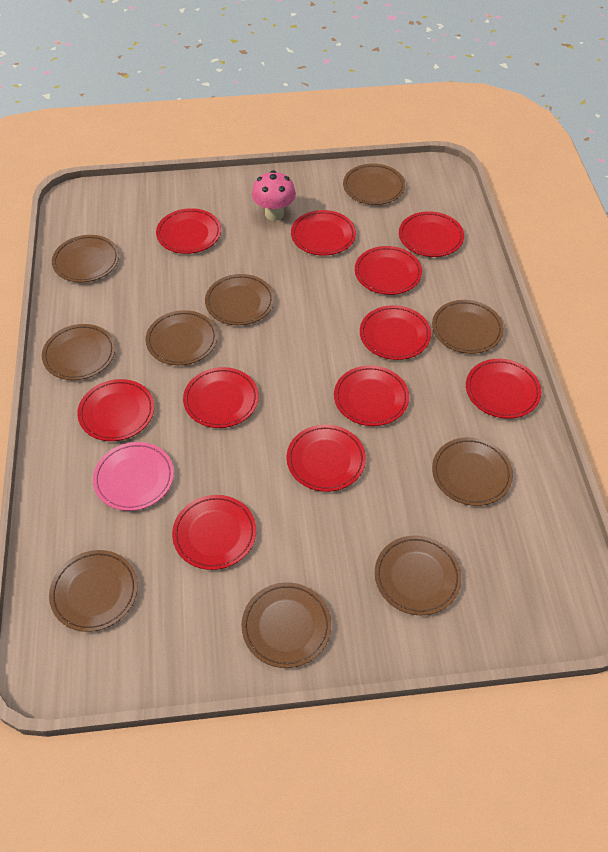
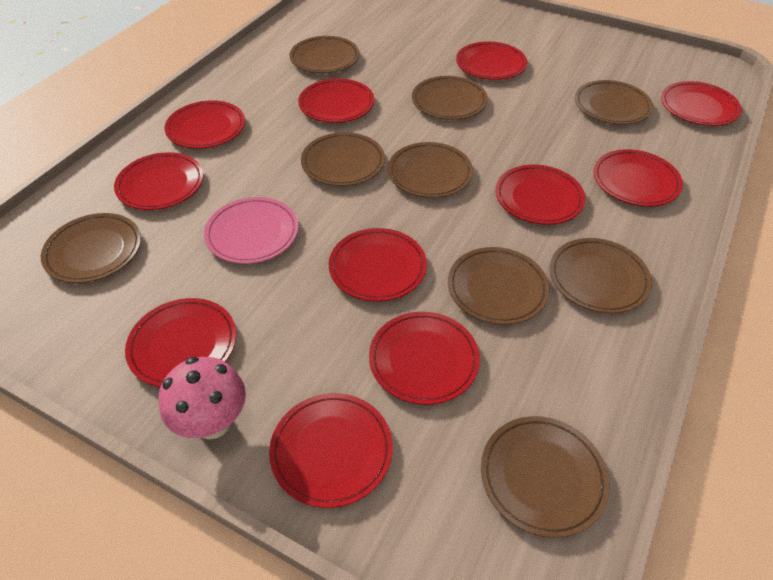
brown plate: [42,324,115,380] [49,550,138,632] [52,235,119,282] [146,310,218,365] [205,274,274,325] [241,582,331,668] [343,163,405,205] [375,535,462,615] [432,300,504,354] [432,437,513,506] = 10 -> [41,213,141,283] [290,36,359,73] [301,132,385,186] [388,142,473,198] [412,76,488,120] [448,247,550,325] [481,416,609,538] [550,238,652,313] [575,80,653,125] = 9

